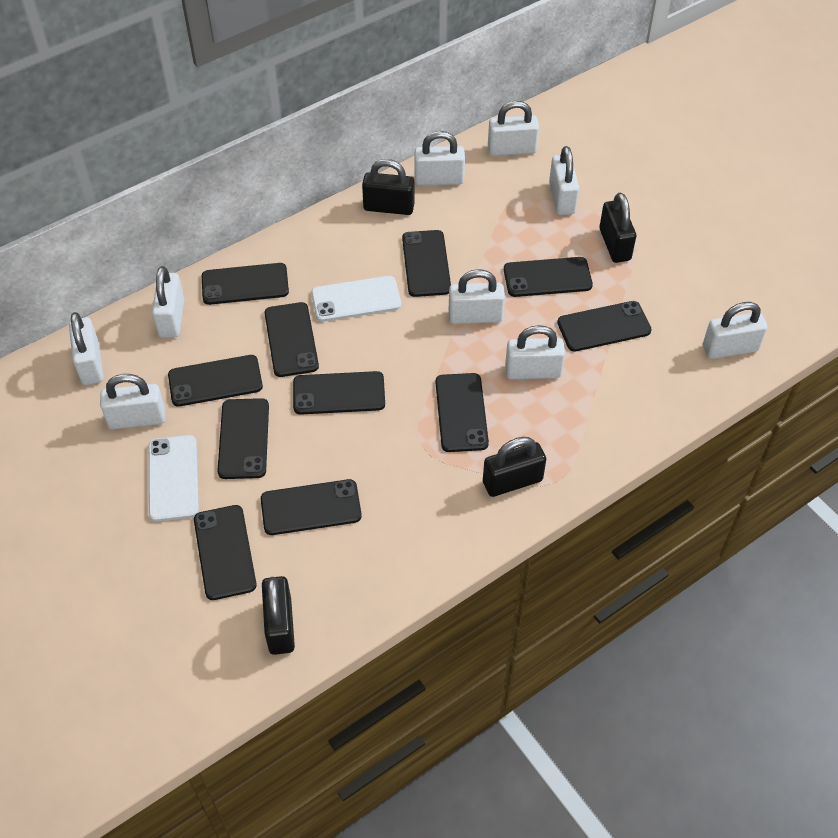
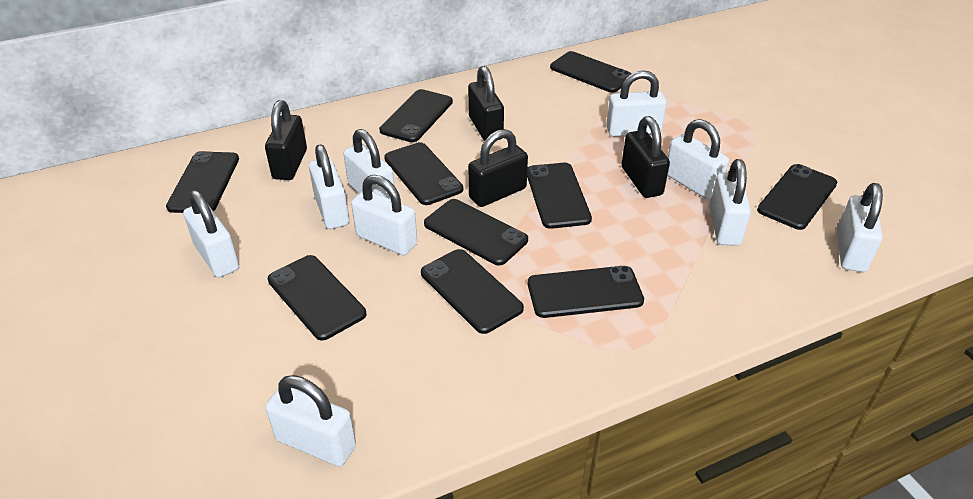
black phone: [168,355,263,407] [194,505,257,600] [202,263,289,305] [217,398,269,479] [261,479,362,535] [264,302,319,377] [293,371,385,415] [402,230,451,297] [436,373,489,452] [504,257,593,297] [557,301,652,351] = 11 -> [166,151,239,213] [268,255,366,341] [379,89,453,142] [384,142,463,205] [421,249,524,334] [424,199,528,265] [527,163,592,229] [528,266,644,318] [550,51,631,93] [757,164,837,230] = 10
white phone: [148,435,199,522] [311,276,401,322] = 2 -> none = 0

